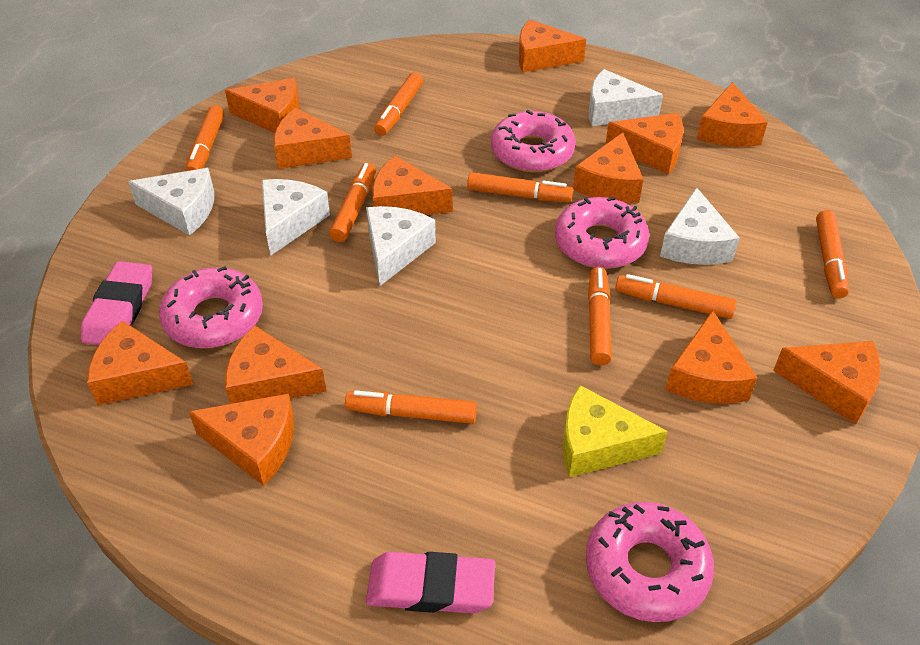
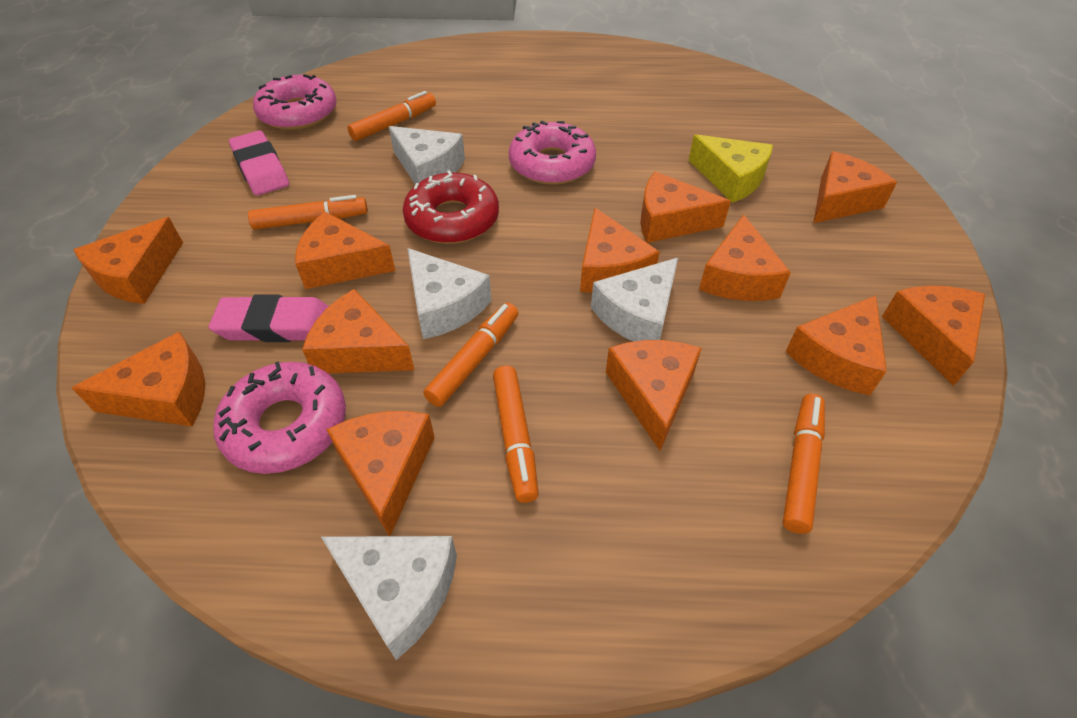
orange marker: [185,105,224,171] [329,163,376,242] [345,390,477,424] [374,72,423,136] [467,172,573,202] [588,267,612,366] [615,274,737,319] [816,210,849,298] = 8 -> [248,195,368,230] [347,91,436,141] [423,303,518,407] [493,366,539,503] [783,394,825,534] = 5
pink donut: [159,266,263,348] [491,110,576,173] [555,197,649,269] [586,502,714,622] = 4 -> [213,362,346,474] [253,74,337,130] [509,121,596,185] = 3
red donut: none = 0 -> [403,170,499,244] = 1
white cheese: [128,168,214,236] [262,179,330,256] [366,206,436,286] [589,69,663,126] [660,187,740,265] = 5 -> [321,536,457,660] [389,126,465,184] [408,248,492,339] [591,258,678,342] = 4

